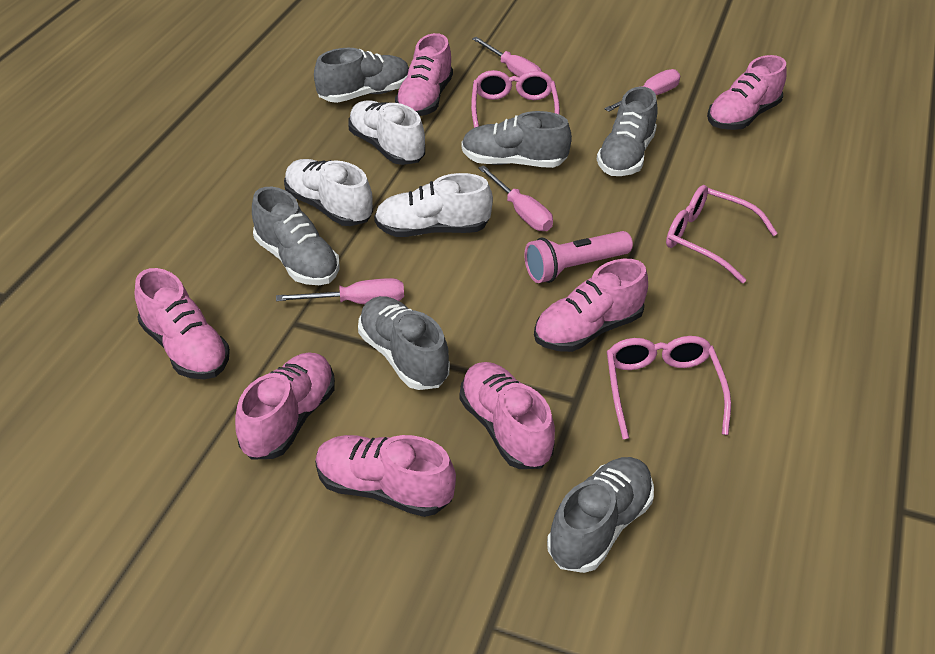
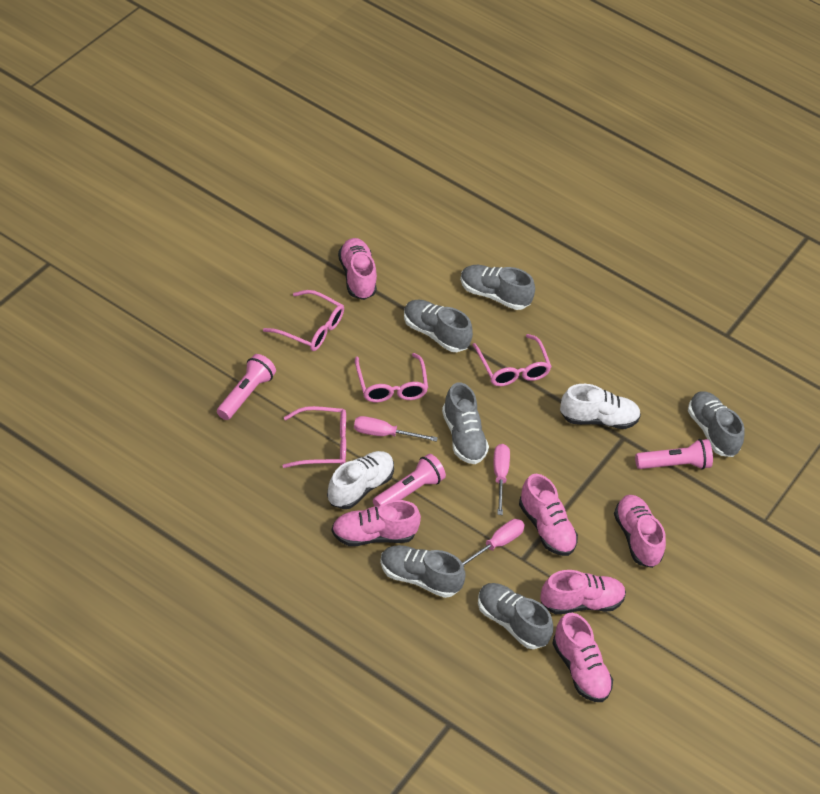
pink flashlight: [524,231,633,283] = 1 -> [217,354,276,420] [373,454,446,506] [635,439,713,470] = 3
pink glasses: [471,70,560,128] [607,336,731,439] [666,185,778,283] = 3 -> [263,290,344,351] [283,406,346,468] [355,353,428,402] [473,334,552,386] = 4
pink screwdriver: [276,278,404,304] [472,37,542,77] [478,165,553,231] [604,69,680,112] = 4 -> [354,416,438,442] [462,519,525,566] [494,444,510,515] = 3
pink shoe: [135,268,230,379] [235,352,335,460] [315,435,456,517] [395,33,453,116] [459,362,555,469] [534,259,648,352] [707,55,786,130] = 7 -> [331,500,421,546] [338,238,377,300] [519,474,578,556] [541,570,626,614] [552,613,613,702] [614,495,666,568] = 6
white shoe: [284,159,373,226] [348,101,425,165] [374,173,493,237] = 3 -> [327,451,394,509] [560,384,641,429] = 2

